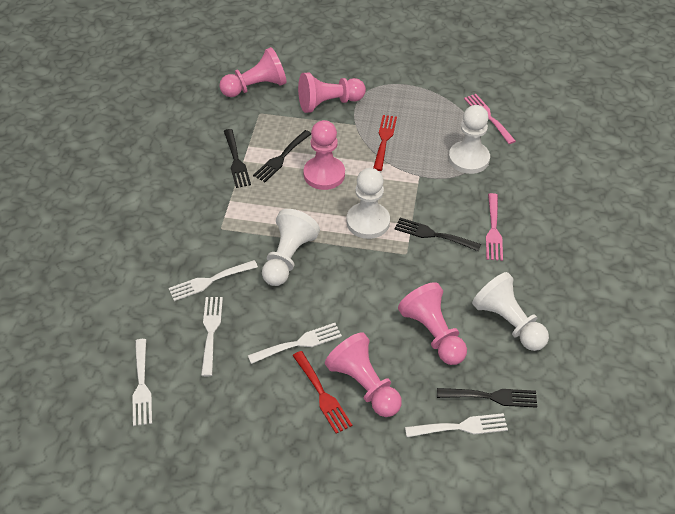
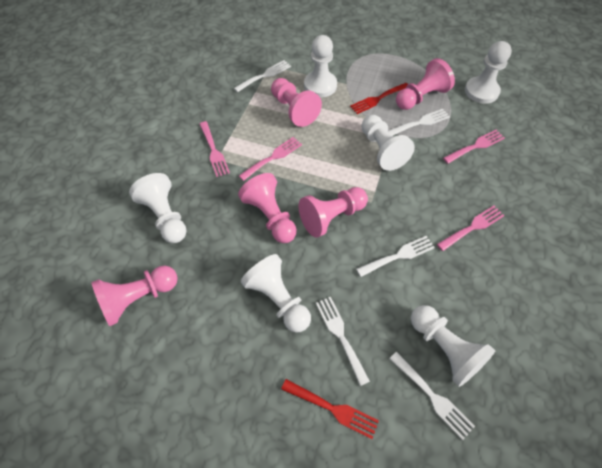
black fork: [224,129,251,188] [253,130,311,182] [395,218,481,251] [437,388,537,408] = 4 -> none = 0
pink fork: [464,94,516,144] [486,193,503,261] = 2 -> [200,121,230,177] [239,137,302,181] [437,206,505,251] [443,130,505,164] = 4
white pawn: [262,209,320,286] [346,168,390,239] [449,105,490,174] [472,272,549,351] = 4 -> [129,173,187,243] [241,254,311,333] [304,35,337,98] [361,115,415,171] [411,305,495,387] [465,41,512,104] = 6

